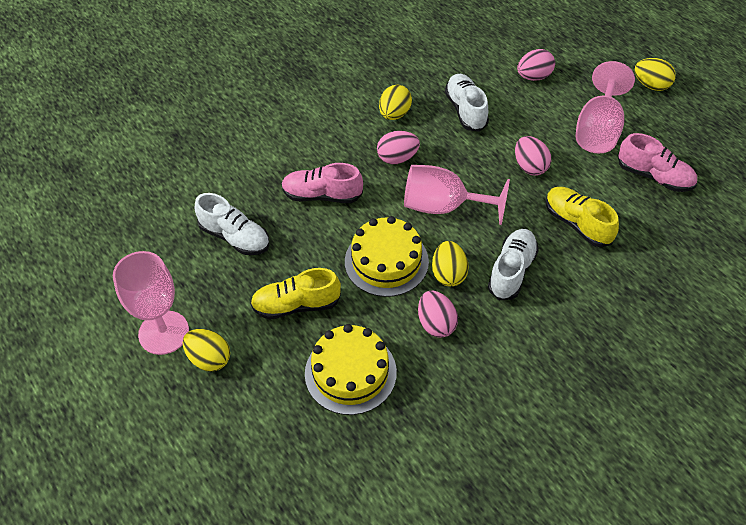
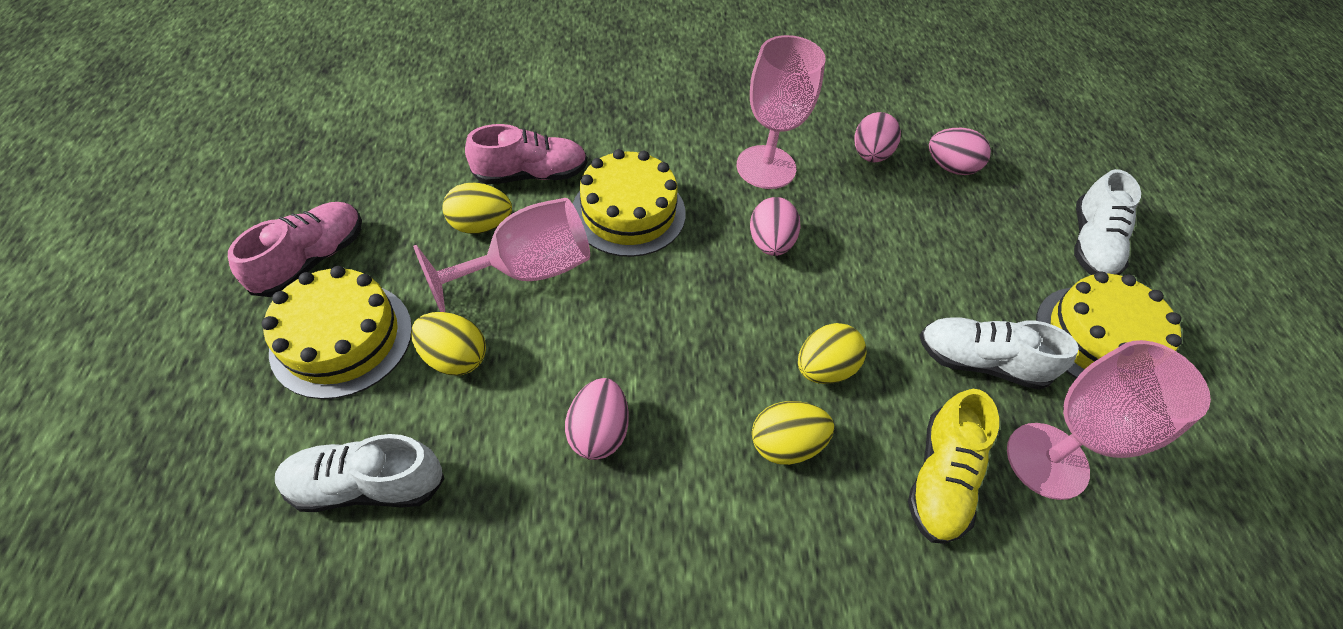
yellow cake: [305,324,397,415] [345,216,429,297] = 2 -> [262,266,412,399] [573,149,686,257] [1036,272,1182,378] = 3
yellow shoe: [250,268,341,319] [546,187,619,247] = 2 -> [908,389,999,544] = 1

